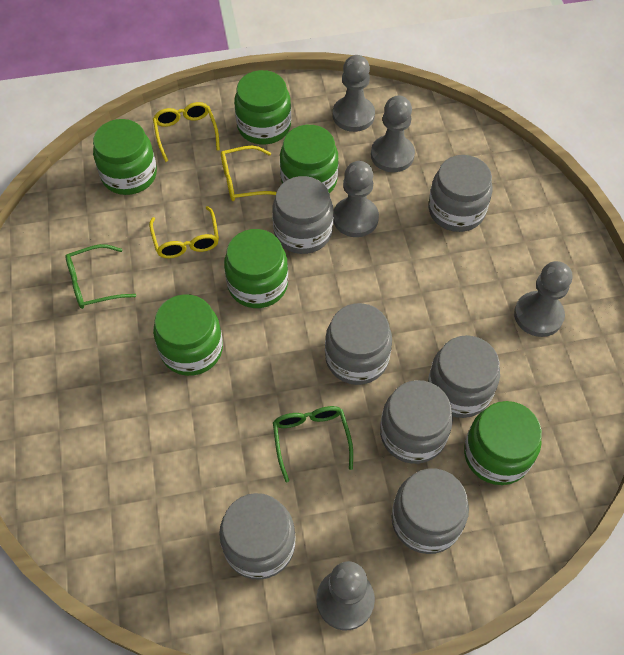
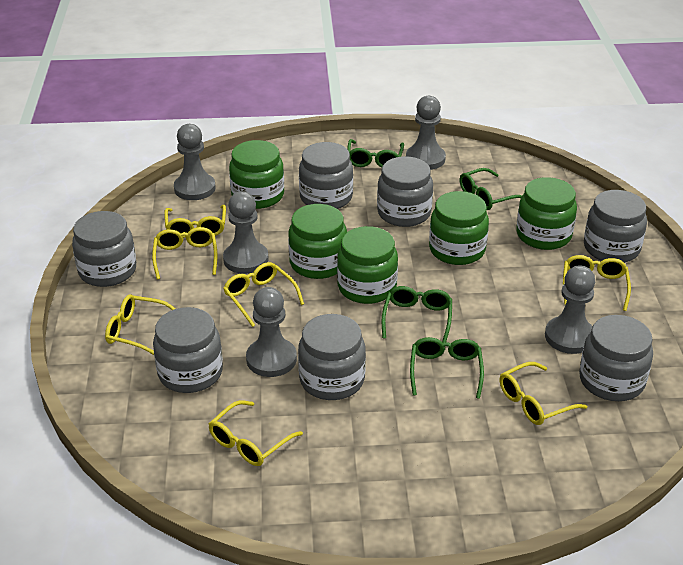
green glasses: [65,244,136,309] [273,406,353,482] = 2 -> [347,139,404,168] [382,286,452,343] [410,337,484,399] [460,168,522,210] = 4
green jar: [93,119,157,195] [153,294,223,376] [224,229,288,308] [234,70,291,144] [280,125,339,194] [464,401,542,485] = 6 -> [229,140,284,209] [288,204,347,279] [337,226,398,304] [429,191,489,265] [516,177,577,250] = 5
yellow glasses: [149,206,219,258] [153,102,220,162] [221,146,277,201] = 3 -> [105,295,175,355] [152,227,217,280] [164,205,226,238] [209,400,303,466] [223,262,304,327] [500,362,587,425] [563,255,631,311] = 7

